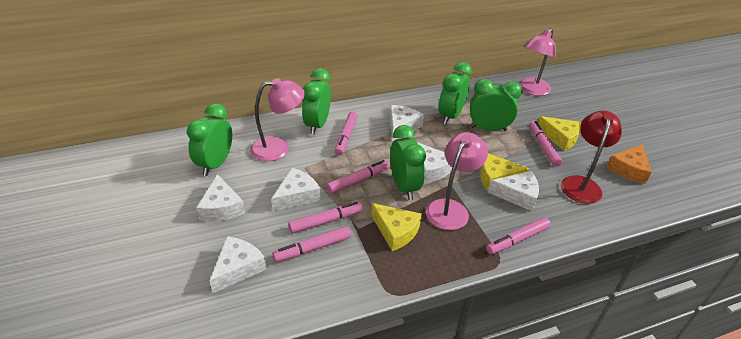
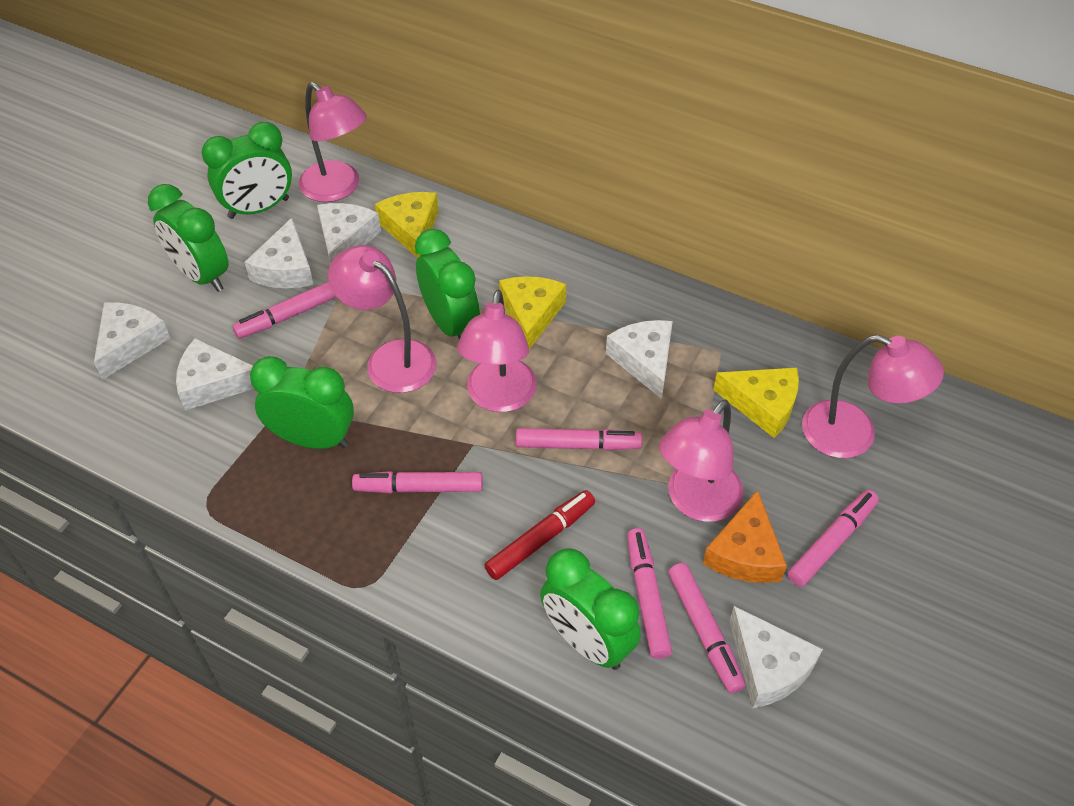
pink lamp: [250,78,305,161] [426,132,488,230] [519,28,556,96] = 3 -> [299,82,367,202] [328,245,437,393] [457,289,537,412] [659,399,744,522] [802,335,944,458] = 5
red lamp: [561,111,622,204] = 1 -> none = 0
red marker: none = 0 -> [484,490,595,580] = 1

